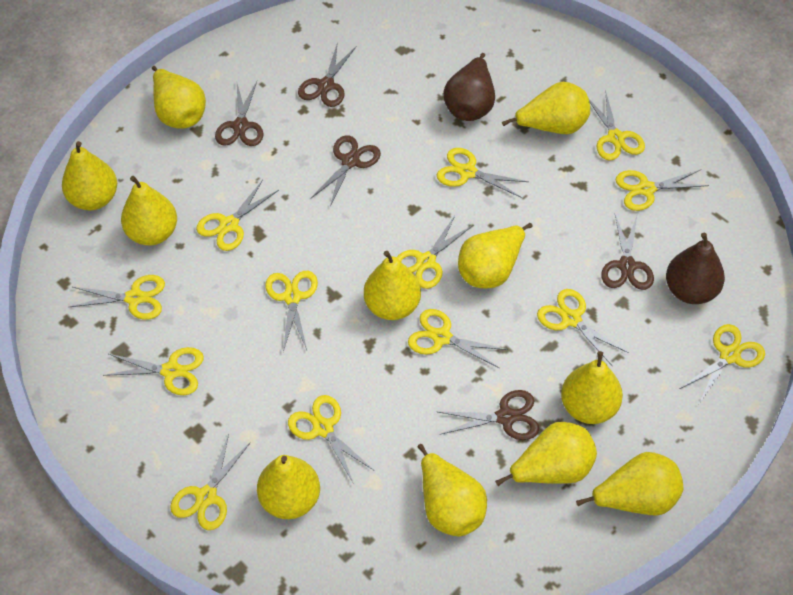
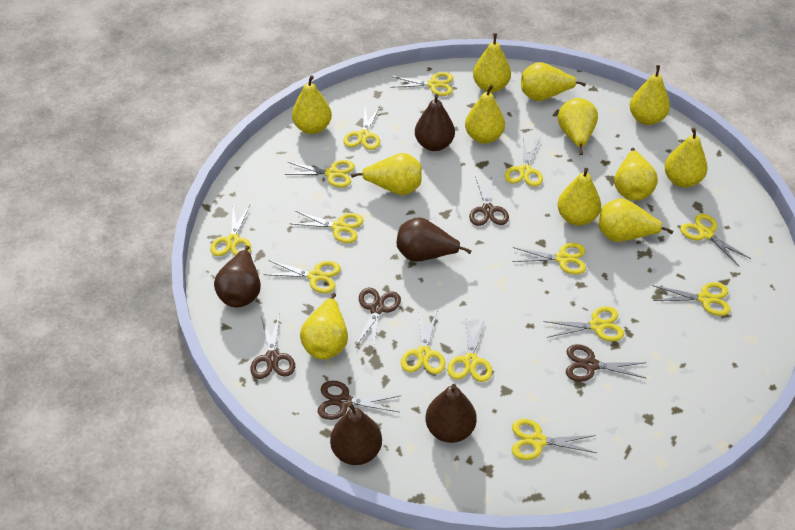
brown pear: [443,53,495,121] [666,233,725,304] = 2 -> [214,245,261,308] [330,402,382,465] [397,217,472,262] [415,94,455,151] [425,384,477,443] = 5
yellow pear: [62,141,117,210] [121,176,177,246] [152,66,206,129] [257,455,320,519] [364,251,421,320] [418,444,487,536] [458,223,533,289] [495,422,597,486] [502,82,590,134] [561,351,623,424] [576,452,683,516] = 11 -> [292,75,332,134] [300,293,348,359] [351,153,422,195] [465,85,505,144] [473,33,511,92] [521,62,586,101] [557,168,601,226] [558,98,598,155] [598,198,673,242] [614,148,658,201] [629,65,670,125] [664,128,707,188] = 12
yellow scissors: [69,275,165,320] [103,347,204,395] [170,434,251,530] [196,180,279,251] [265,271,318,352] [288,395,373,484] [396,216,473,289] [408,309,508,368] [437,148,529,197] [537,289,629,367] [589,93,645,161] [616,169,709,211] [680,324,765,404] = 13 -> [210,205,251,256] [264,260,341,293] [284,160,355,188] [290,211,364,243] [343,106,381,150] [390,72,453,96] [401,310,445,374] [447,318,492,382] [505,138,543,187] [512,243,586,275] [512,419,596,460] [543,306,624,341] [653,282,730,316] [680,214,751,266] = 14

